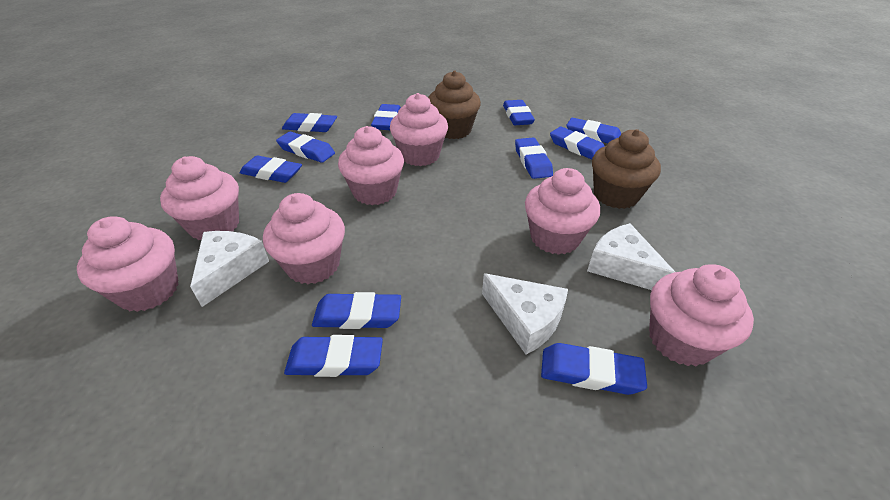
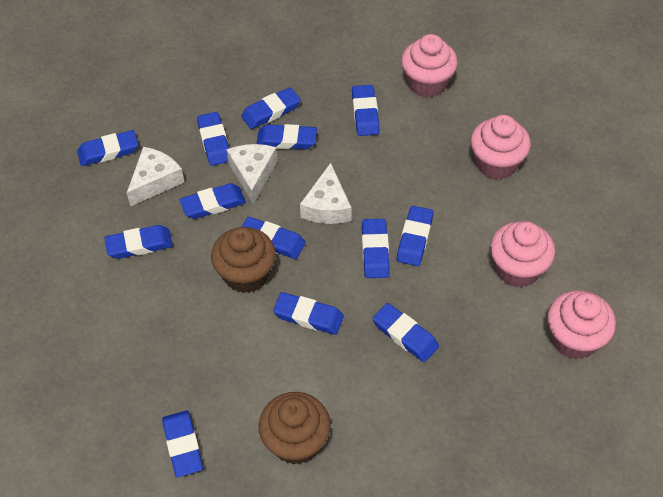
blue eraser: [240,155,302,183] [276,131,335,163] [282,113,337,132] [284,335,383,377] [312,292,401,329] [371,104,401,130] [503,100,535,125] [515,138,553,179] [541,343,647,395] [550,127,605,159] [567,118,622,143] = 11 -> [77,130,138,166] [104,225,173,259] [162,410,203,477] [180,183,246,219] [197,112,229,166] [241,87,301,129] [242,217,305,259] [256,124,317,149] [273,292,344,335] [352,85,380,136] [362,219,390,278] [372,303,439,362] [397,206,434,266] = 13
pink cupcake: [77,216,179,312] [160,156,239,240] [263,193,345,284] [338,126,404,205] [390,93,448,166] [525,168,600,255] [649,264,754,366] = 7 -> [401,34,458,98] [470,115,531,180] [490,221,555,288] [547,290,616,359] = 4

